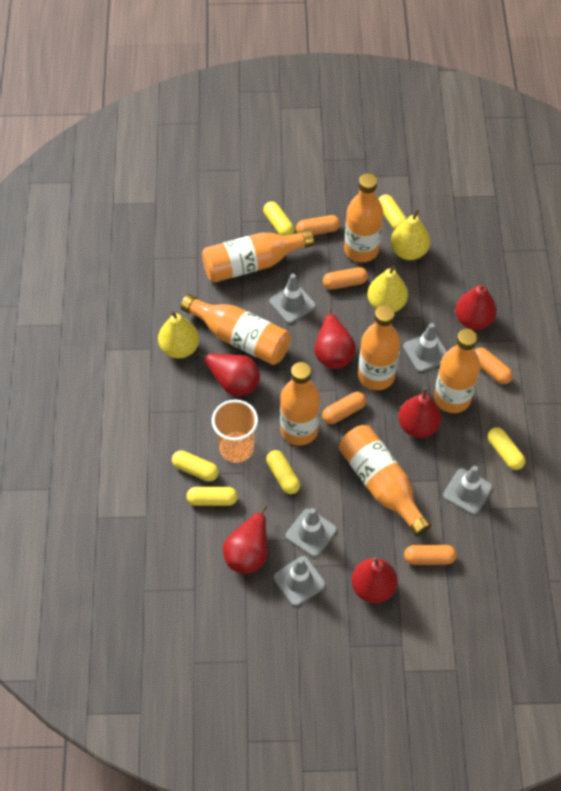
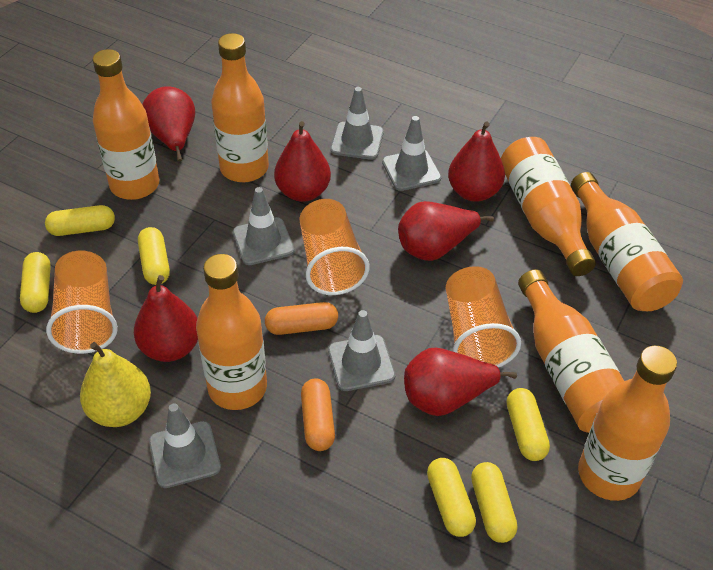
orange capsule: [296,215,340,235] [322,392,366,424] [323,267,368,290] [404,545,457,565] [474,347,513,384] = 5 -> [265,302,338,335] [301,379,335,451] = 2
orange cup: [212,399,258,463] = 1 -> [46,251,118,354] [299,199,369,295] [446,266,521,368] = 3
yellow pear: [158,311,199,358] [367,266,408,312] [391,209,430,260] = 3 -> [80,342,151,427] = 1

